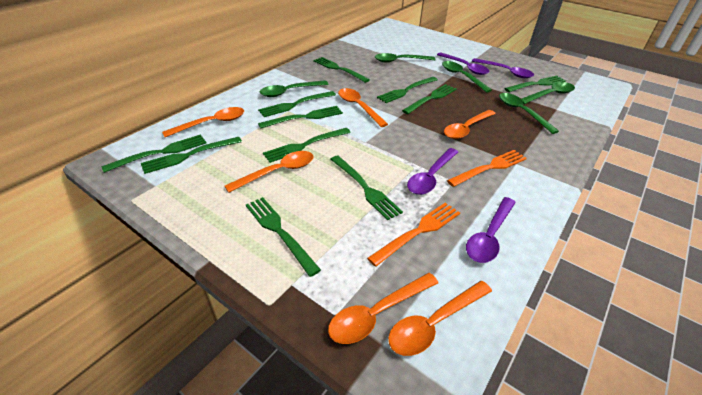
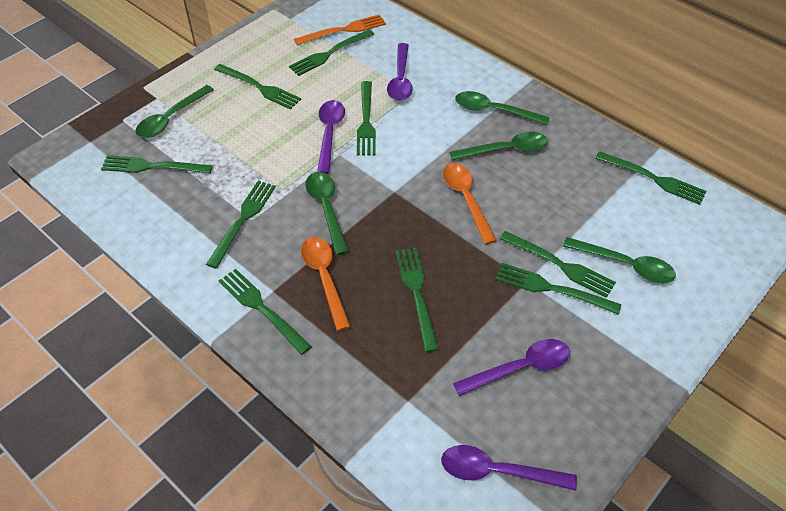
green fork: [101,134,207,173] [141,137,242,174] [246,197,321,277] [258,91,336,117] [258,106,343,129] [263,128,351,163] [313,57,370,83] [330,155,403,220] [377,77,438,103] [402,84,457,114] [504,76,566,92] = 11 -> [101,155,213,174] [206,181,276,269] [214,64,301,110] [219,269,312,355] [289,29,375,76] [357,81,376,156] [396,248,439,352] [495,263,622,315] [500,231,616,298] [595,151,707,205] = 10
orange fork: [367,203,460,267] [447,150,527,187] = 2 -> [294,14,386,45] = 1
orange spoon: [162,107,244,137] [224,151,313,193] [328,273,438,344] [338,88,388,127] [388,281,492,356] [444,110,496,139] = 6 -> [301,237,351,331] [443,163,497,244] = 2

